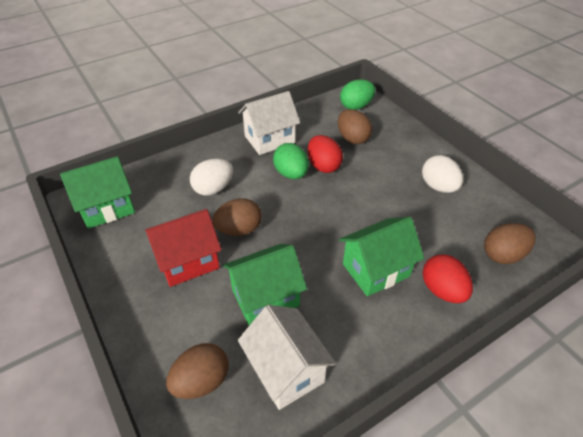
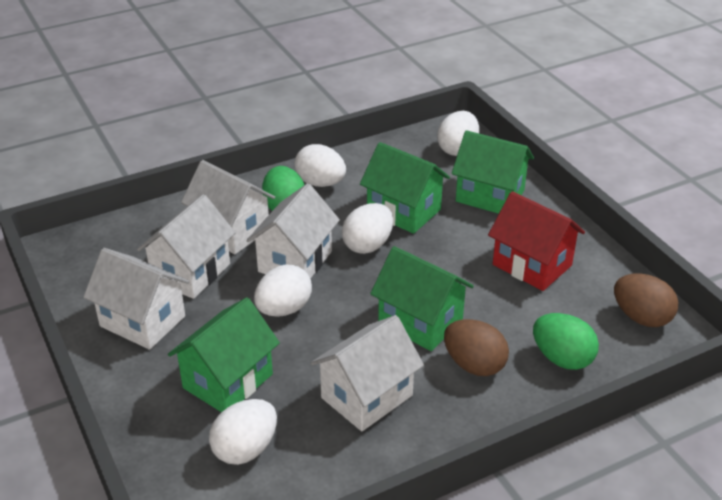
brown egg: [166,343,229,399] [212,198,262,236] [338,109,372,144] [484,223,536,264] = 4 -> [444,319,509,376] [614,273,678,327] = 2
green house: [60,156,135,229] [223,244,307,325] [339,217,424,297] = 3 -> [168,297,280,412] [360,142,450,234] [370,246,474,351] [452,130,534,214] = 4
red egg: [308,135,343,173] [422,254,473,303] = 2 -> none = 0
white egg: [190,159,233,196] [422,155,463,193] = 2 -> [209,399,277,465] [254,264,312,317] [294,144,346,187] [342,203,393,254] [437,111,479,156] = 5
white house: [238,91,300,155] [238,305,336,410] = 2 -> [83,248,189,350] [137,194,235,299] [181,160,275,254] [246,183,340,279] [311,315,424,431] = 5

